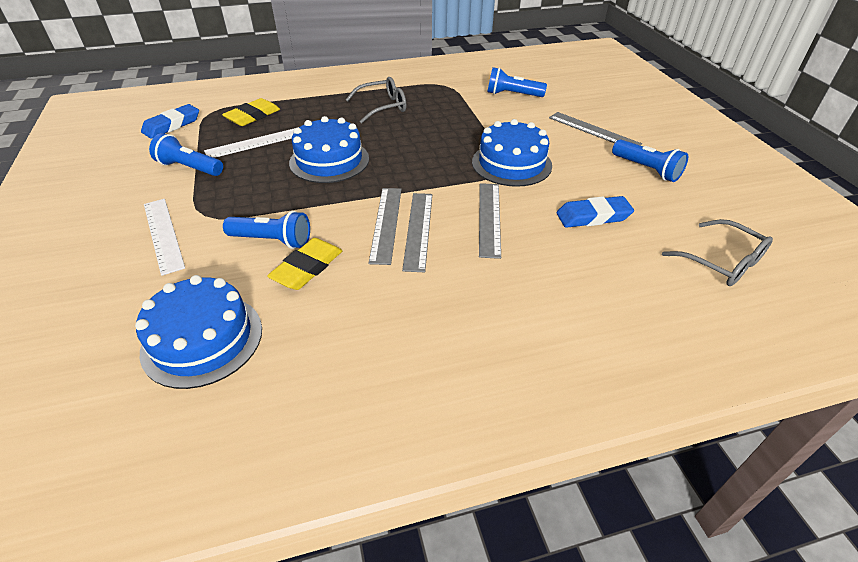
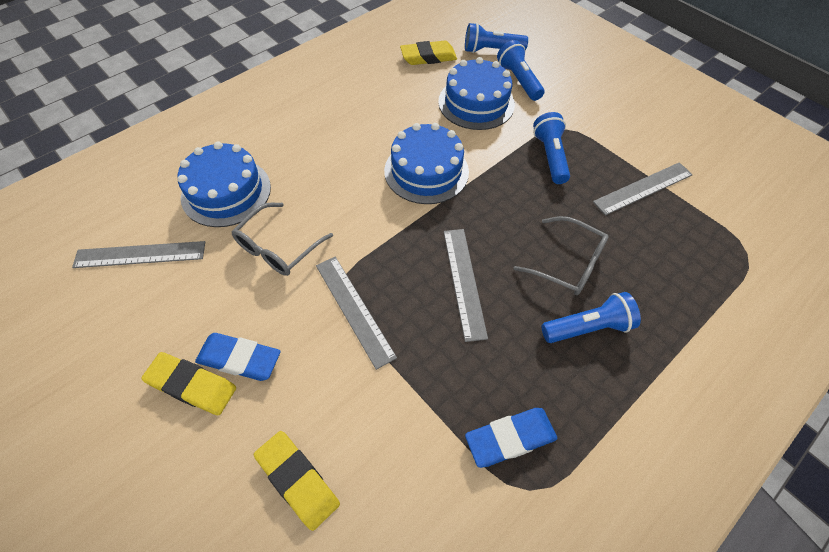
white ruler: [144,199,185,276] [204,127,299,158] = 2 -> none = 0
yellow eraser: [222,98,280,126] [267,238,342,290] = 2 -> [141,352,236,415] [254,431,340,531] [400,41,457,65] = 3

